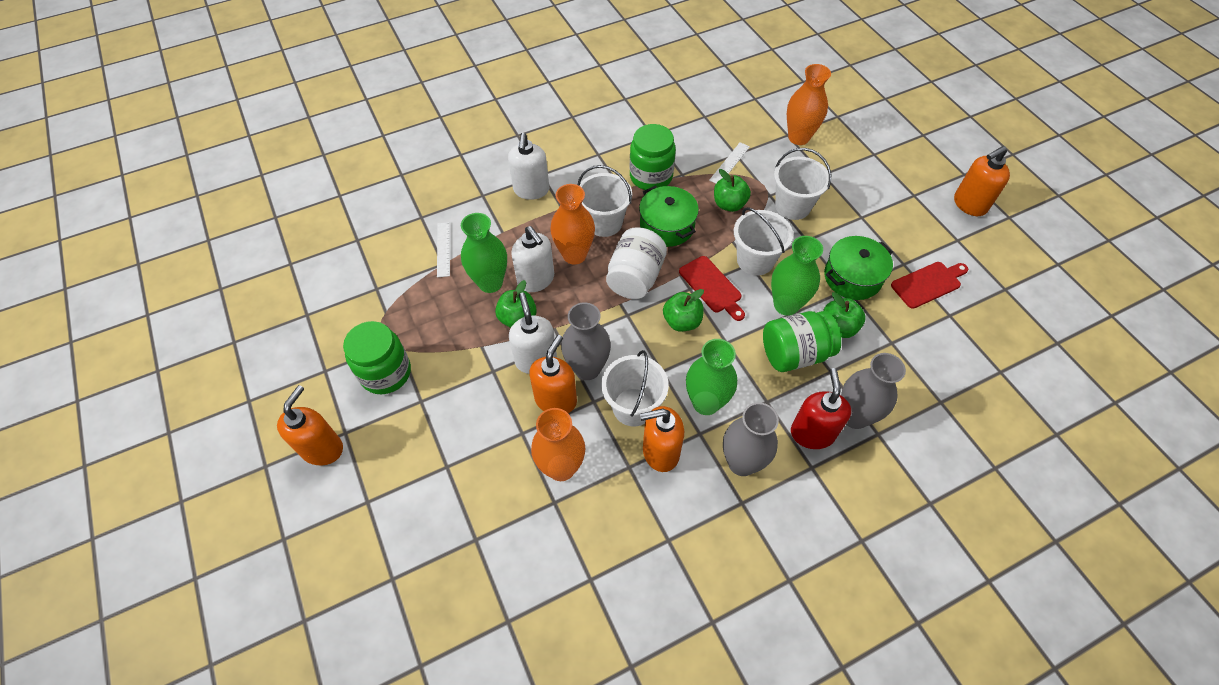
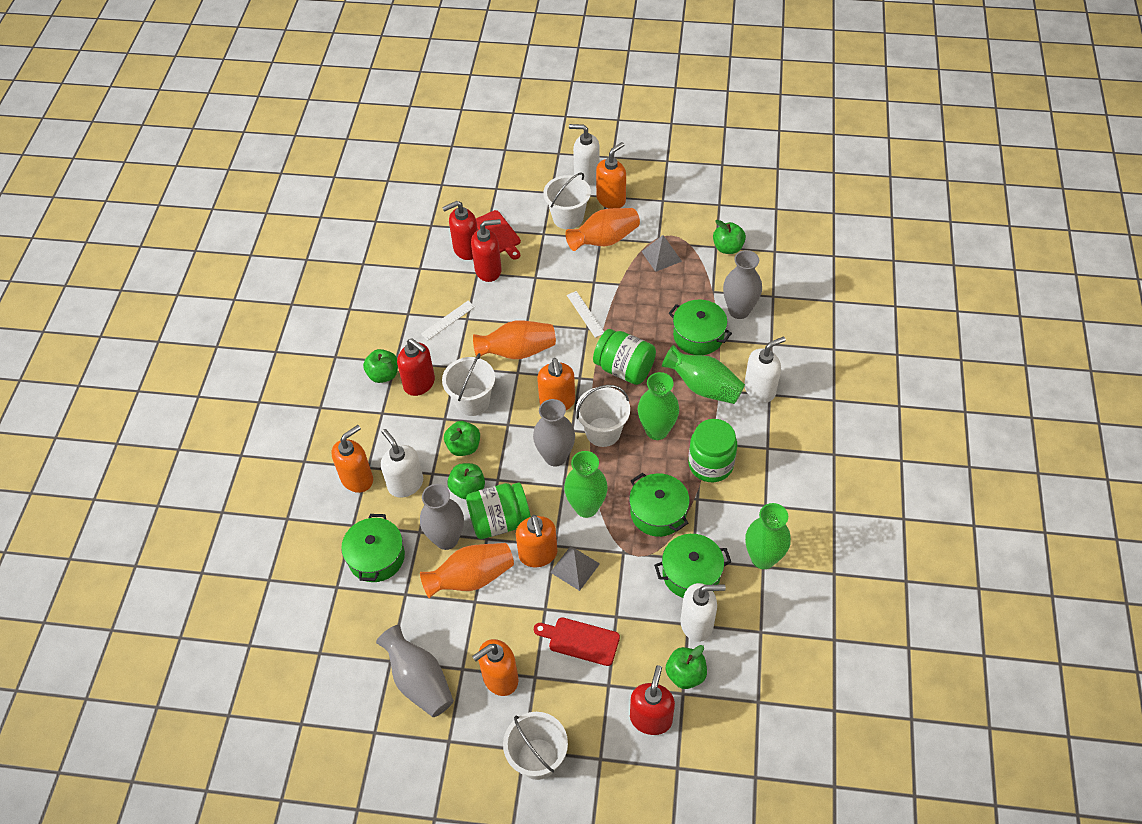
green apple: [495,280,537,328] [663,289,704,332] [714,169,751,212] [823,292,866,338] = 4 -> [363,349,398,383] [444,421,480,456] [447,463,485,499] [666,645,707,689] [713,220,746,254] = 5
green pot: [639,186,699,247] [824,236,893,300] = 2 -> [341,514,405,582] [629,473,689,537] [654,534,731,598] [669,299,732,355] = 4
green vase: [461,213,507,293] [686,339,737,415] [771,236,823,316] = 3 -> [564,451,608,518] [638,372,679,440] [662,345,745,404] [745,503,791,569] = 4
grey pyramid: none = 0 -> [550,546,600,591] [641,235,682,272] = 2
grey vase: [561,302,611,380] [723,402,779,476] [841,353,906,429] = 3 -> [376,625,454,717] [420,484,464,550] [533,399,575,466] [723,250,762,319] = 4
orange soap dispenser: [277,385,343,465] [529,335,577,413] [640,406,684,472] [954,146,1010,216] = 4 -> [332,425,373,493] [472,639,518,696] [516,515,557,567] [537,358,575,410] [596,142,626,209] = 5
red soap dispenser: [791,368,851,449] = 1 -> [397,338,435,396] [442,201,478,260] [471,219,502,282] [630,665,675,735] = 4
white jar: [606,227,667,299] = 1 -> none = 0
white soap dispenser: [508,133,549,200] [509,293,557,374] [511,226,554,292] = 3 -> [381,429,423,498] [569,124,600,185] [680,583,726,642] [744,336,786,403] = 4

